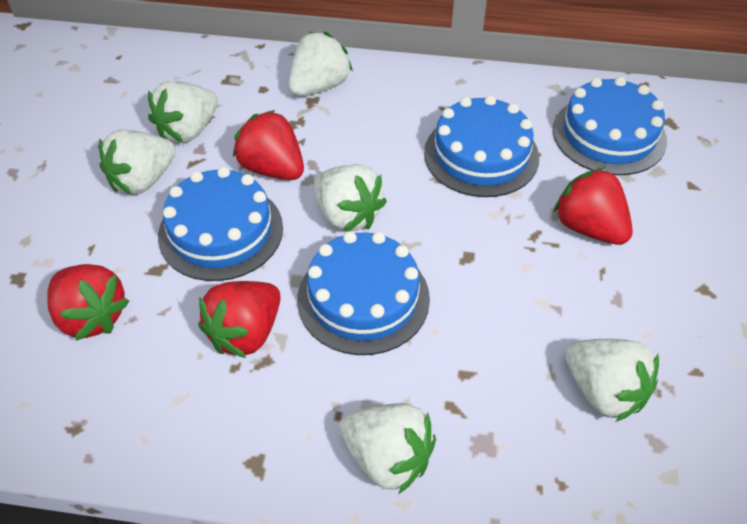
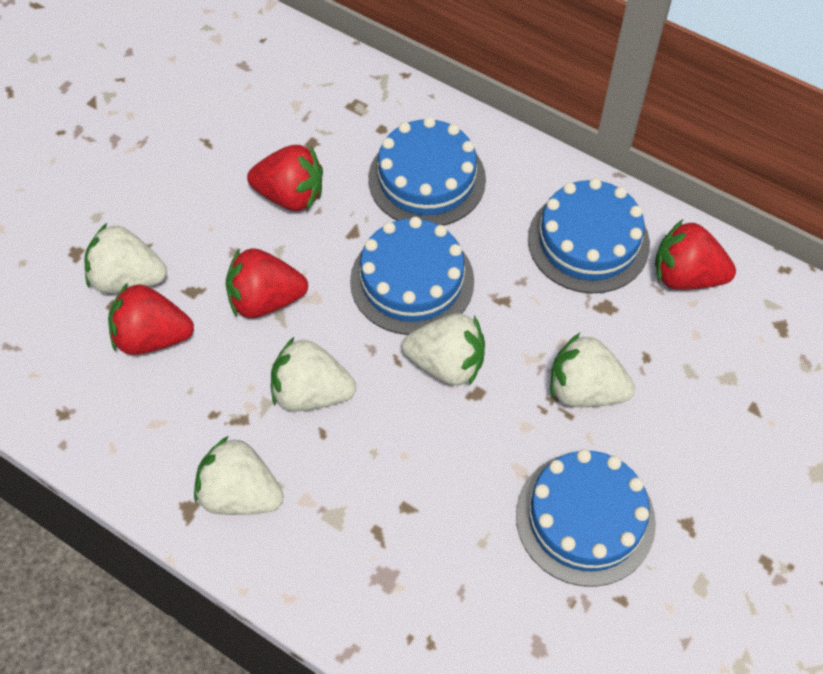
white strawberry: [99,129,176,195] [148,81,218,143] [289,32,353,96] [314,164,387,232] [339,403,436,494] [565,339,659,422] = 6 -> [85,223,167,293] [194,436,284,515] [271,337,356,412] [402,313,485,386] [550,333,635,407] = 5

